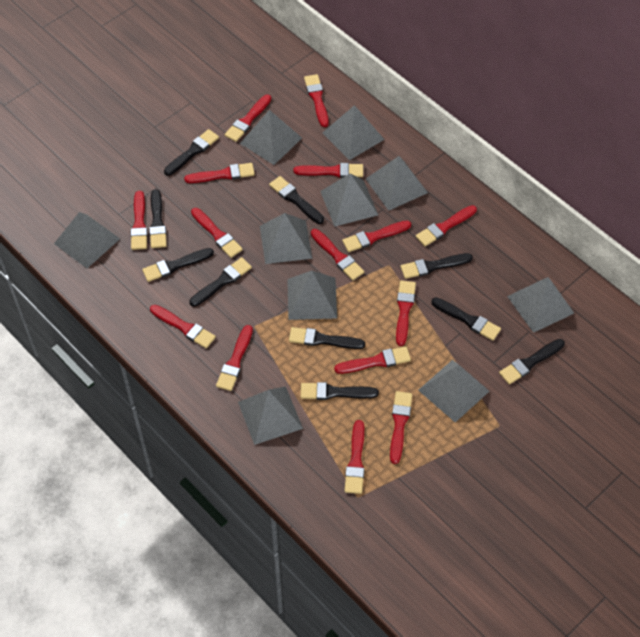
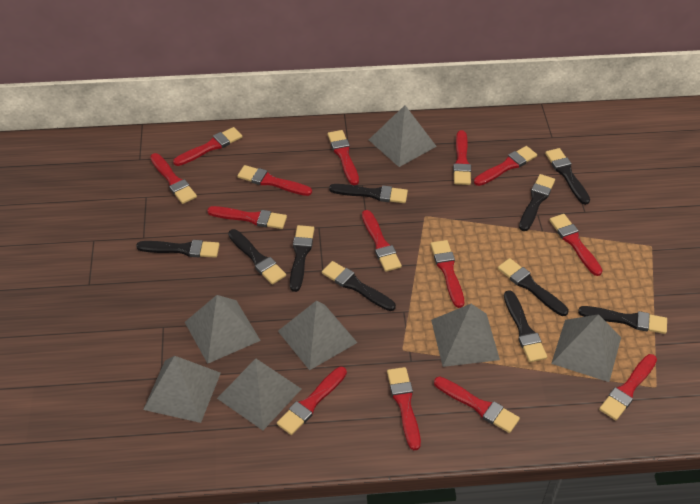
grey pyramid: [54,212,120,268] [238,386,303,445] [240,110,302,165] [260,213,312,264] [287,271,337,320] [320,173,378,227] [322,105,385,160] [366,156,428,211] [418,360,489,422] [507,277,574,333] = 10 -> [143,356,221,423] [185,295,261,364] [217,358,301,430] [278,300,357,370] [369,105,437,167] [431,304,500,367] [551,314,621,382] = 7
red brush: [131,191,148,250] [150,305,216,348] [184,163,255,183] [191,208,243,258] [216,325,253,391] [225,94,271,142] [294,163,363,178] [304,74,329,127] [311,229,364,281] [334,346,411,374] [342,220,411,252] [344,420,365,494] [390,391,412,464] [396,281,416,346] [416,205,477,246] = 15 -> [150,153,197,204] [173,127,242,166] [207,206,287,229] [237,165,312,196] [277,367,347,435] [328,130,359,185] [362,210,402,272] [387,367,421,450] [430,240,464,308] [434,377,520,433] [453,130,471,185] [474,146,537,186] [549,214,603,276] [599,354,657,420] = 14

